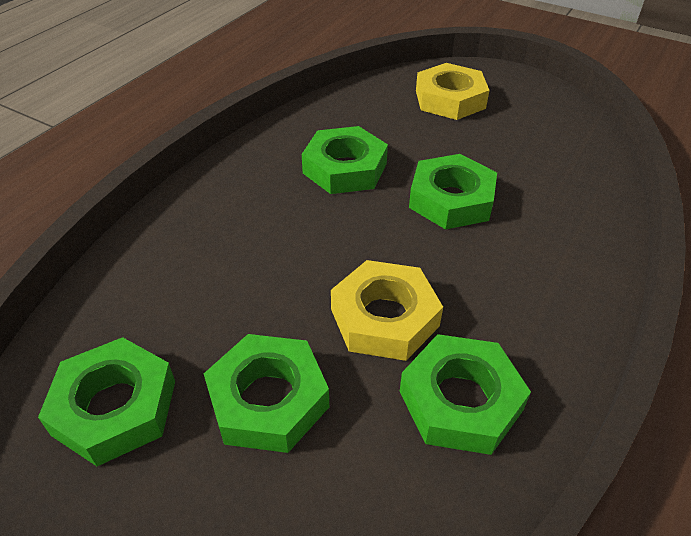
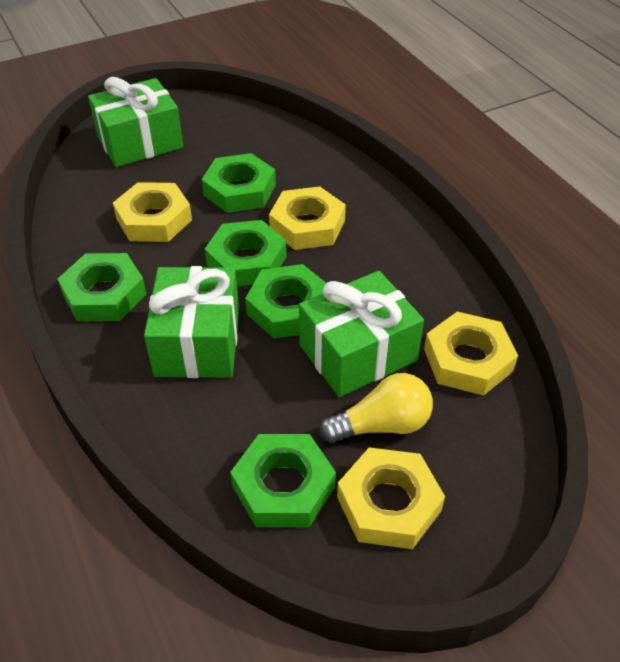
green gift: none = 0 -> [88,77,183,167] [144,266,239,378] [299,271,424,397] = 3
yellow light bulb: none = 0 -> [319,373,433,443] = 1
yellow nut: [331,260,443,361] [416,63,490,120] = 2 -> [113,182,192,242] [269,186,346,250] [337,447,445,549] [424,312,518,396] = 4

